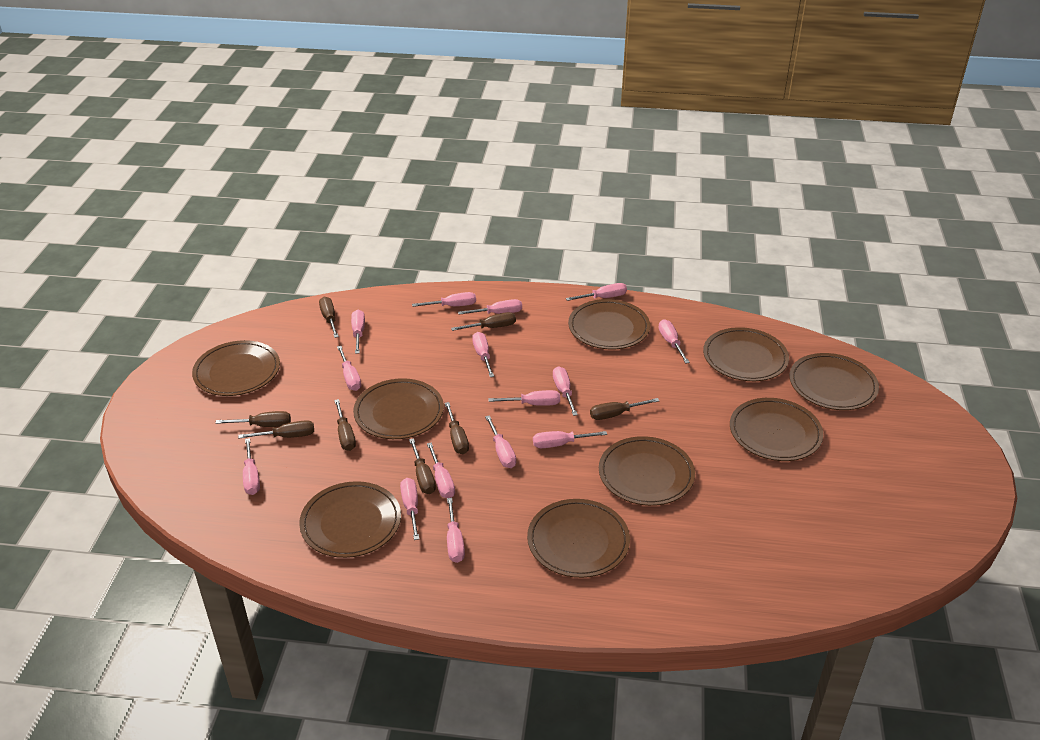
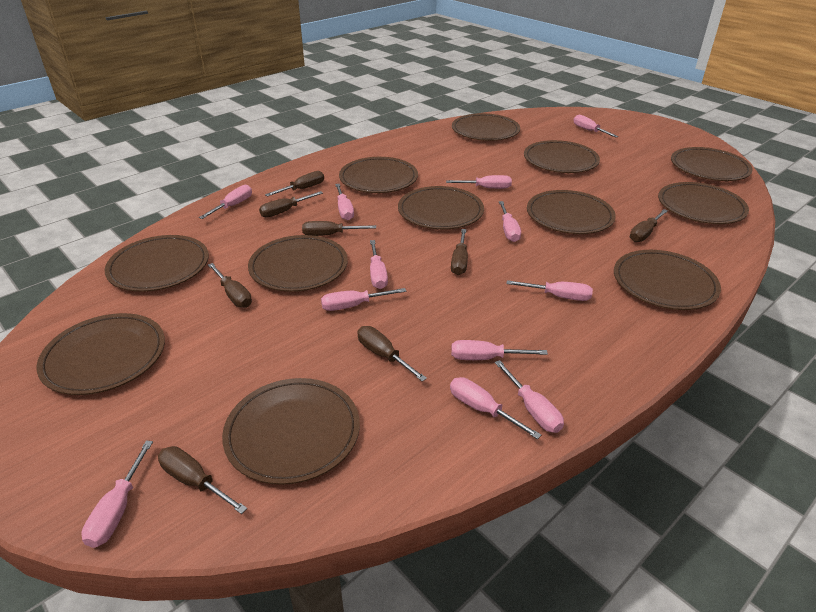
brown plate: [192,340,280,396] [299,481,401,558] [353,378,444,439] [527,499,630,578] [568,299,650,349] [599,436,695,506] [703,327,789,381] [730,398,823,461] [789,353,879,410] = 9 -> [37,313,165,395] [104,235,209,292] [222,378,360,485] [248,235,348,292] [339,157,418,193] [398,186,484,229] [452,113,520,141] [524,140,600,173] [527,190,616,234] [614,250,721,310] [658,182,749,224] [671,147,753,181] = 12
pink screwdriver: [243,438,260,495] [337,346,361,391] [351,310,365,354] [400,478,419,540] [412,292,476,307] [427,442,455,498] [447,498,465,563] [458,299,522,315] [472,332,494,377] [485,415,516,468] [488,390,560,406] [533,431,607,448] [553,366,578,416] [566,283,627,301] [659,319,690,364] = 15 -> [81,441,153,548] [199,185,252,219] [321,288,406,311] [335,184,354,220] [370,240,388,289] [446,175,512,189] [450,377,541,439] [451,340,548,360] [495,360,564,433] [499,201,521,242] [506,280,593,301] [573,115,618,138] = 12

